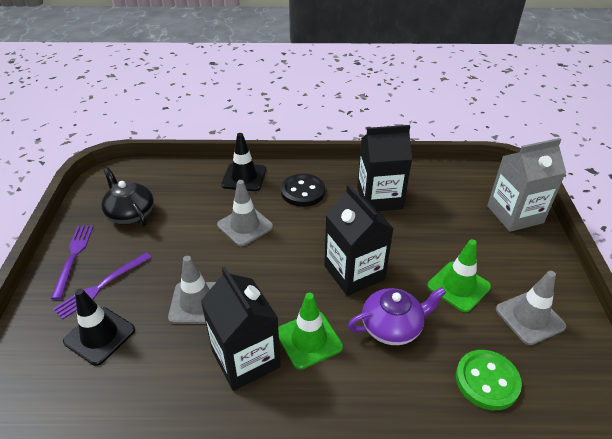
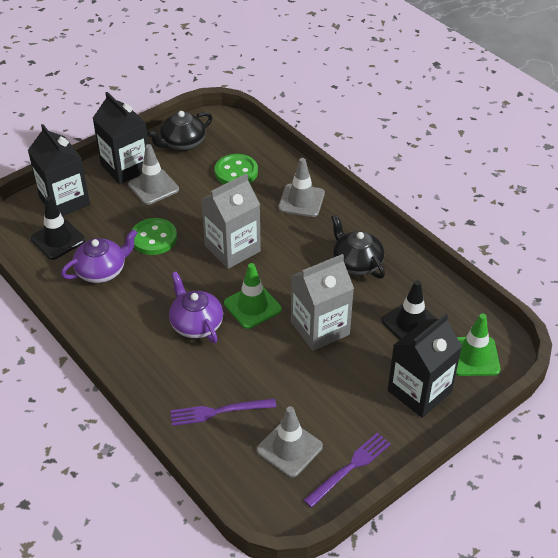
black button: [281,174,325,207] = 1 -> none = 0
black teapot: [101,168,154,226] = 1 -> [147,111,212,151] [331,214,385,279] = 2
green button: [456,350,522,410] = 1 -> [131,218,177,255] [215,154,258,184] = 2
grey carton: [487,138,566,232] = 1 -> [201,174,261,269] [291,254,354,351] = 2
purple teapot: [348,287,446,345] = 1 -> [61,229,138,283] [169,272,223,343] = 2

